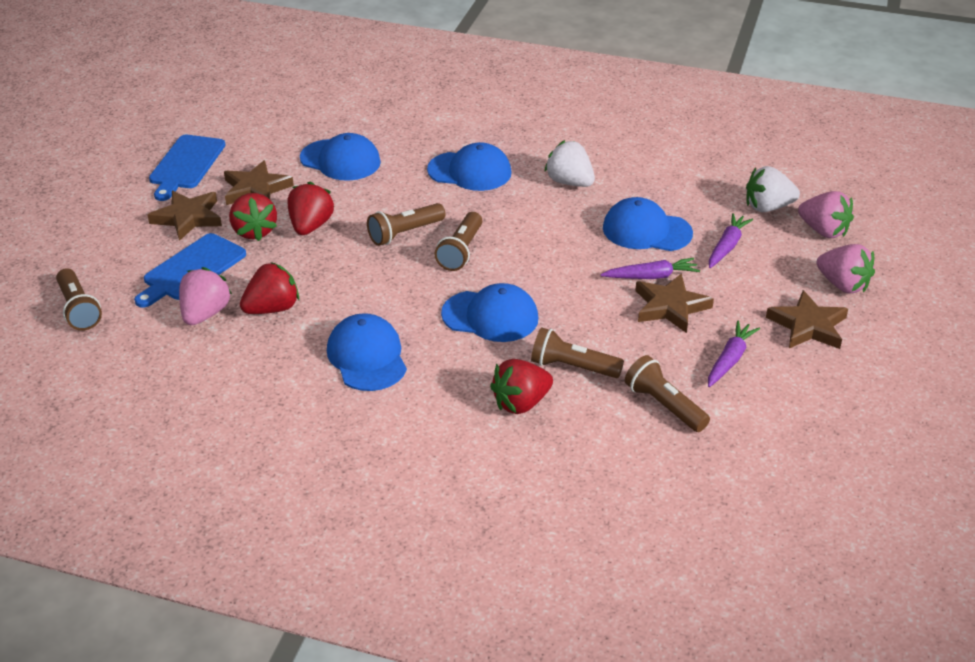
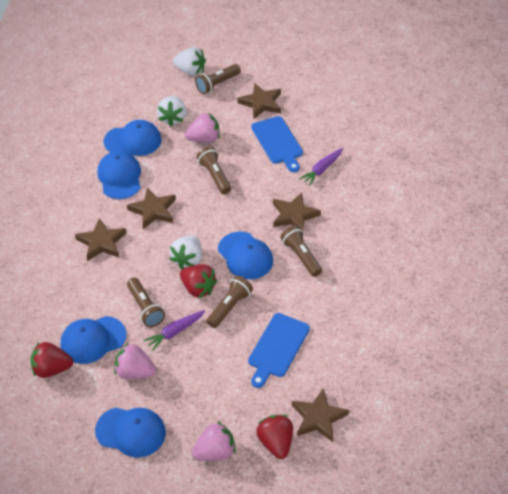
brown star: [147,190,222,241] [224,160,294,205] [635,273,714,333] [766,290,848,349] = 4 -> [75,218,127,261] [127,187,176,229] [237,83,281,119] [273,192,321,230] [292,388,349,442] = 5
purple carrot: [600,258,700,279] [708,320,760,387] [709,213,753,268] = 3 -> [143,310,205,351] [299,148,343,186] = 2
red strawberry: [229,193,277,241] [240,262,299,314] [288,181,334,235] [490,359,553,414] = 4 -> [30,342,74,378] [180,264,217,298] [256,415,293,459] = 3
white strawberry: [544,140,595,187] [746,166,800,212] = 2 -> [157,96,186,126] [170,236,202,269] [173,47,206,76] = 3

